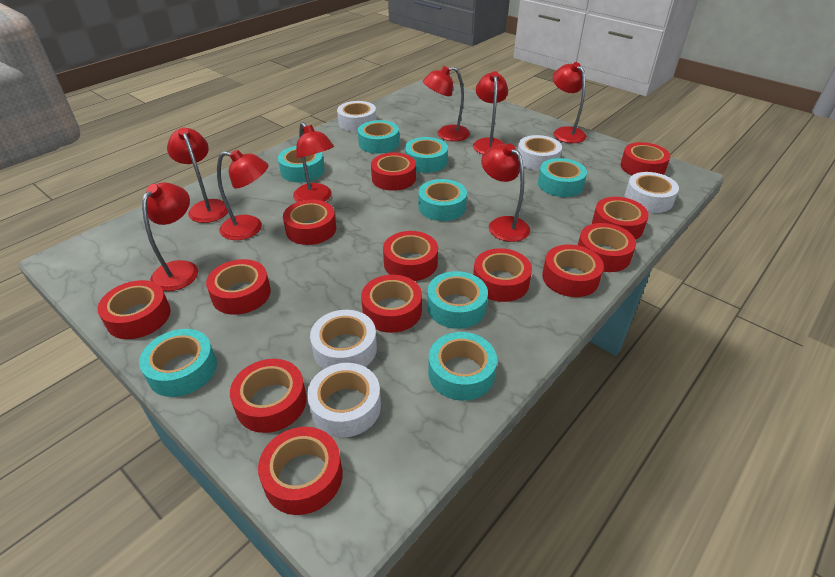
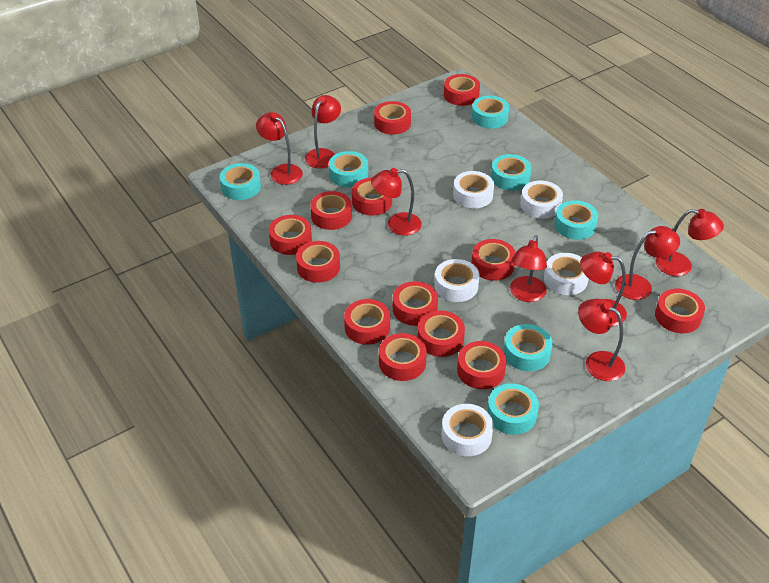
turquoise tape: [139,329,217,397] [278,146,324,182] [358,120,399,154] [405,137,448,173] [418,179,467,221] [427,271,488,329] [428,332,497,401] [538,158,587,197] = 8 -> [220,163,261,200] [329,151,368,187] [472,96,509,128] [487,383,539,435] [491,154,532,191] [504,324,553,371] [554,200,598,240] = 7

